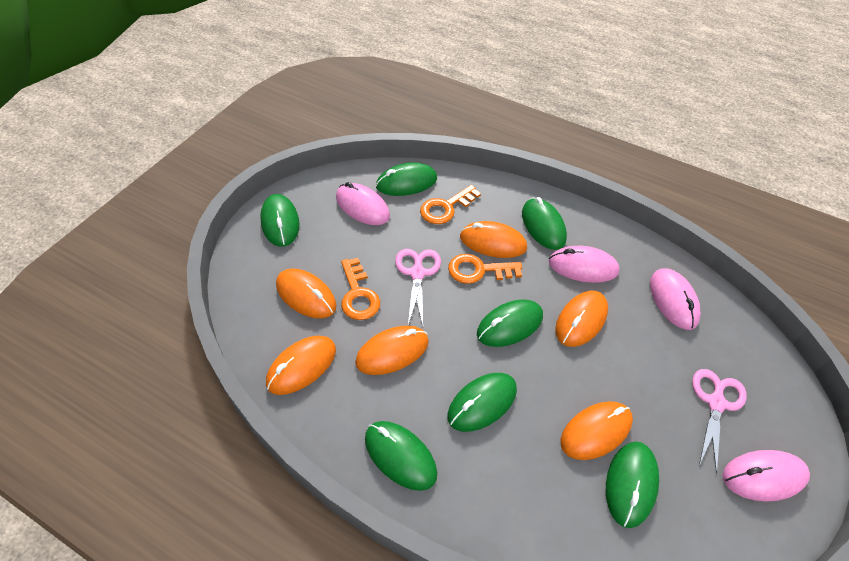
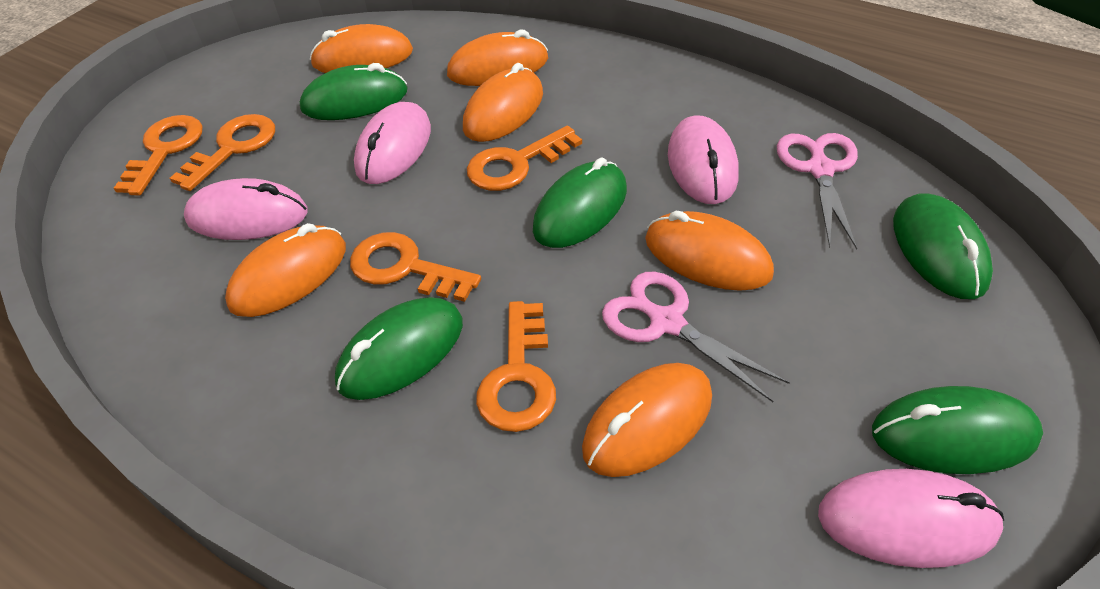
green mouse: [260,194,300,247] [365,421,437,491] [376,162,437,196] [447,373,517,432] [477,299,543,347] [522,197,567,250] [606,442,659,528] = 7 -> [300,63,408,120] [335,297,463,400] [533,157,627,248] [872,386,1043,474] [893,193,993,299] = 5
orange key: [341,258,380,320] [420,185,481,224] [448,254,522,284] = 3 -> [114,115,203,196] [170,114,275,191] [350,232,481,302] [467,125,582,191] [476,301,556,432] = 5

